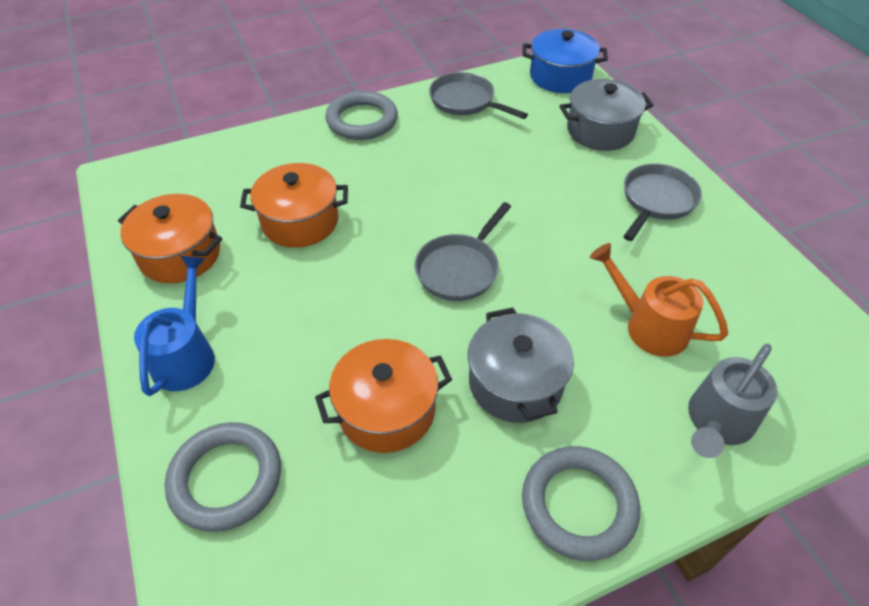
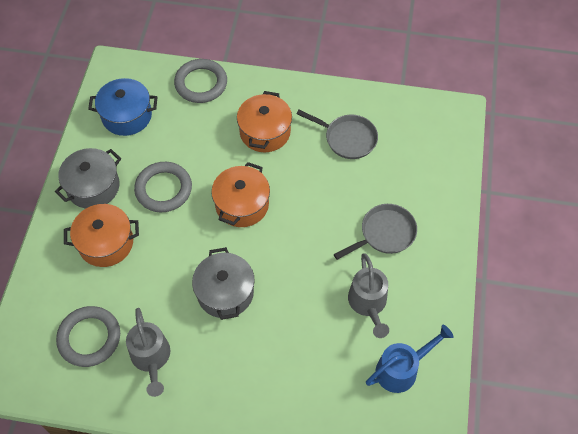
grey pan: [415,202,511,301] [429,72,528,119] [623,164,702,241] = 3 -> [296,110,378,159] [334,204,417,260] = 2
grey watering can: [688,344,778,458] = 1 -> [126,308,170,397] [348,253,389,338] = 2
orange watering can: [590,243,728,357] = 1 -> none = 0

